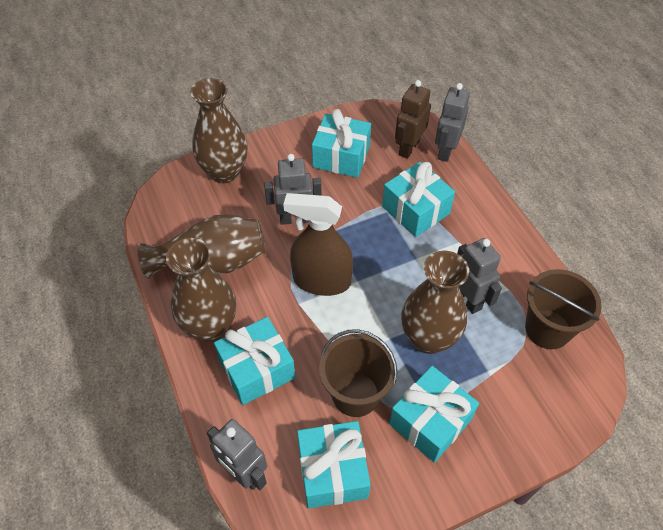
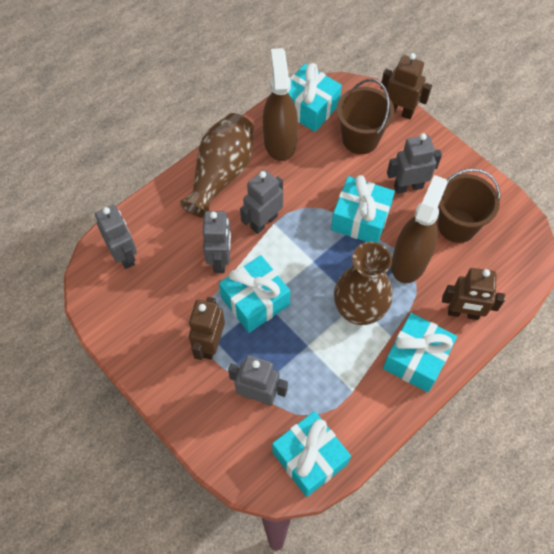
brown robot: [395,80,431,159] = 1 -> [189,297,225,360] [381,53,432,119] [442,268,505,320] = 3
brown spray bottle: [283,193,353,296] = 1 -> [263,48,298,161] [391,175,447,283] = 2
brown vase: [138,214,265,279] [166,238,236,342] [190,78,248,183] [401,251,469,354] = 4 -> [179,113,254,218] [334,242,393,325] = 2
grey robot: [207,419,267,490] [264,154,322,225] [435,83,470,162] [457,238,502,314] = 4 -> [95,205,137,269] [203,211,231,273] [228,355,288,406] [240,170,283,234] [387,133,442,194] = 5

